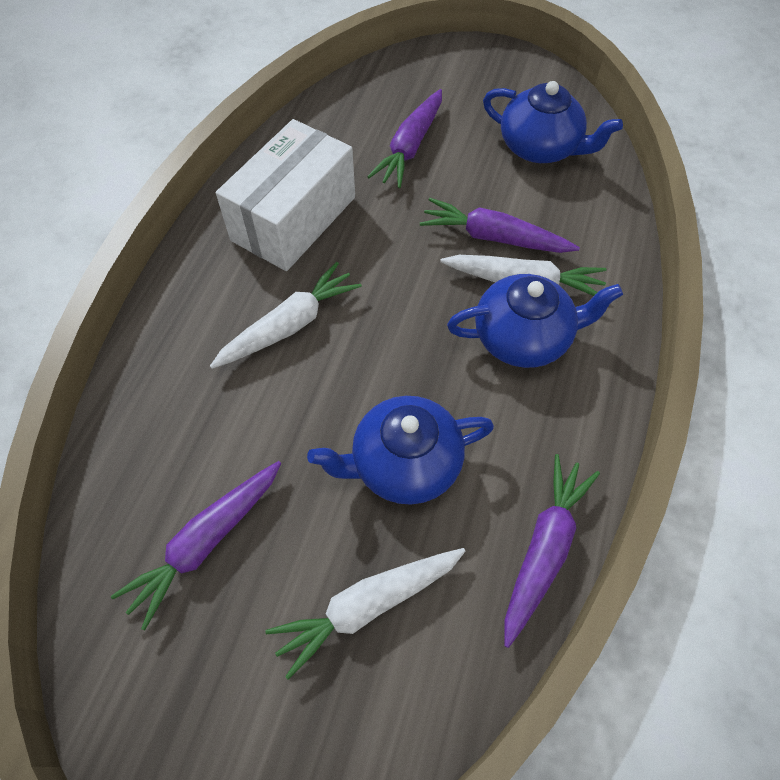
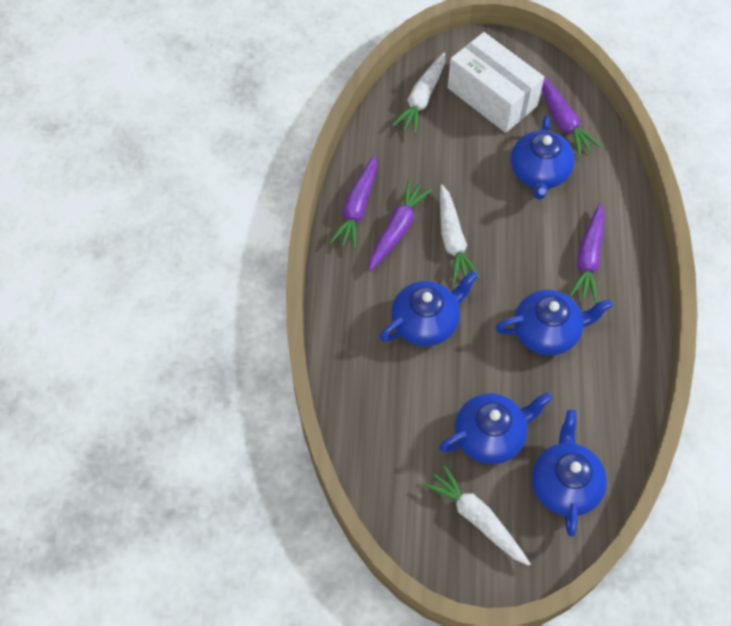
blue teapot: [307,396,494,505] [447,274,623,368] [483,81,623,163] = 3 -> [380,271,478,346] [439,392,552,464] [495,290,613,355] [511,115,575,200] [532,410,607,536] = 5

